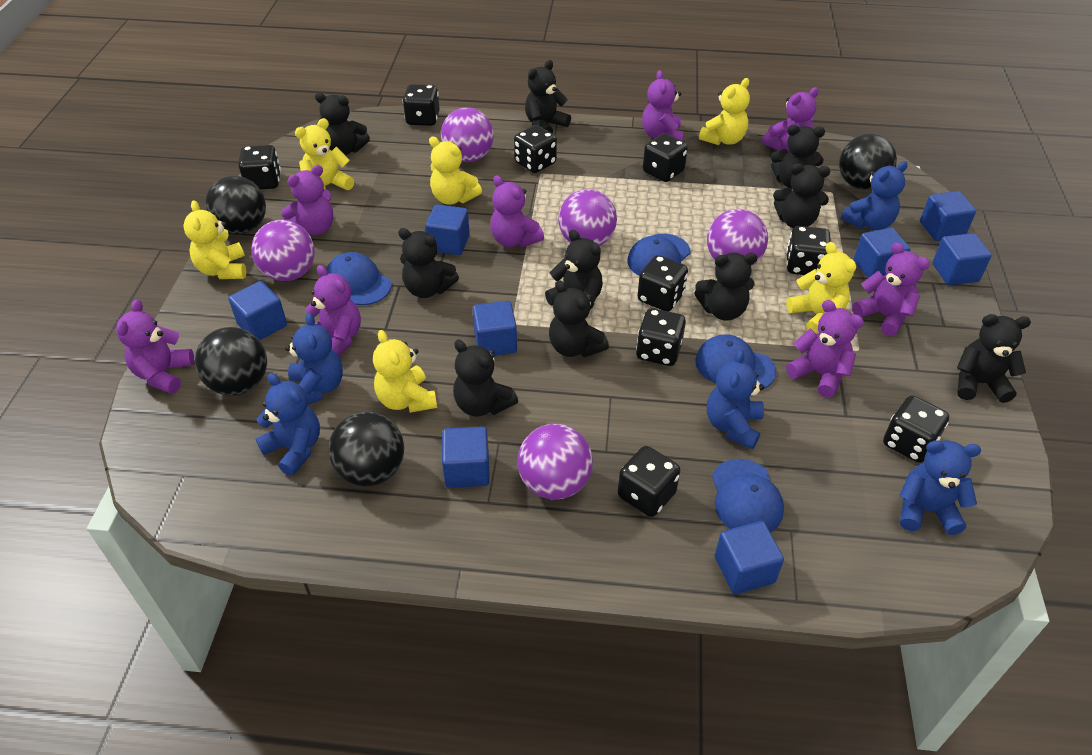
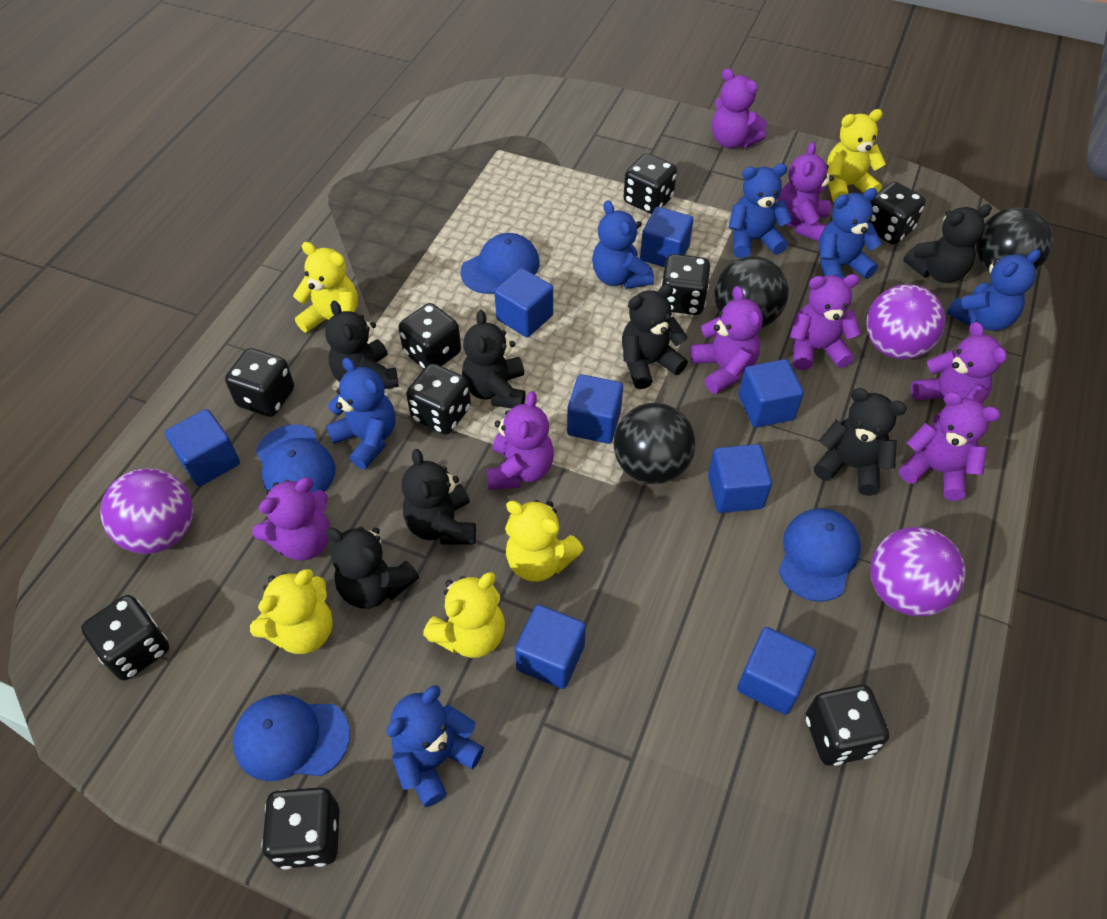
black ball: [195,327,267,396] [205,176,266,235] [328,412,404,487] [839,134,897,190] = 4 -> [614,403,696,484] [715,256,789,328] [976,207,1053,271] = 3
black teddy bear: [315,92,370,155] [398,228,459,298] [453,340,518,416] [525,60,571,134] [545,230,603,310] [549,280,609,358] [694,253,757,321] [771,125,825,188] [773,163,830,228] [957,314,1031,403] = 10 -> [325,301,399,389] [326,526,419,609] [402,449,476,545] [462,310,526,408] [622,284,688,389] [814,388,907,496] [903,204,992,283] = 7
blue teddy bear: [256,373,320,476] [285,313,343,405] [707,349,764,449] [841,161,908,230] [899,440,981,535] = 5 -> [326,357,396,469] [386,685,484,807] [592,200,654,289] [728,163,793,258] [819,188,882,279] [947,249,1041,331] = 6
purple ball: [251,220,315,281] [441,107,494,162] [517,424,593,500] [558,189,617,246] [707,209,768,266] = 5 -> [100,468,193,554] [866,284,945,359] [870,527,965,616] = 3
yellow teddy bear: [183,200,246,279] [295,118,354,190] [373,330,437,413] [429,137,482,205] [699,78,750,145] [786,242,856,334] = 6 -> [250,569,333,654] [293,242,358,332] [423,572,505,658] [505,500,584,582] [827,109,886,202] = 5

